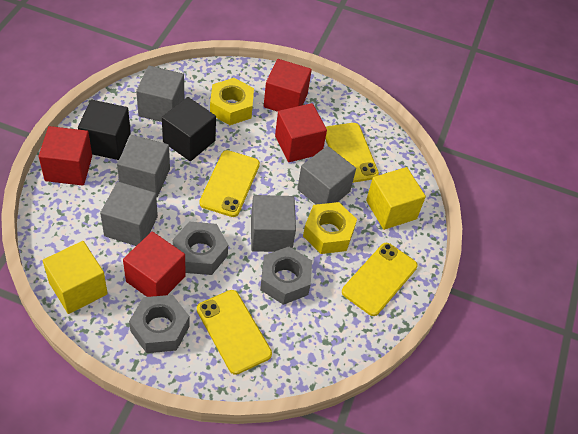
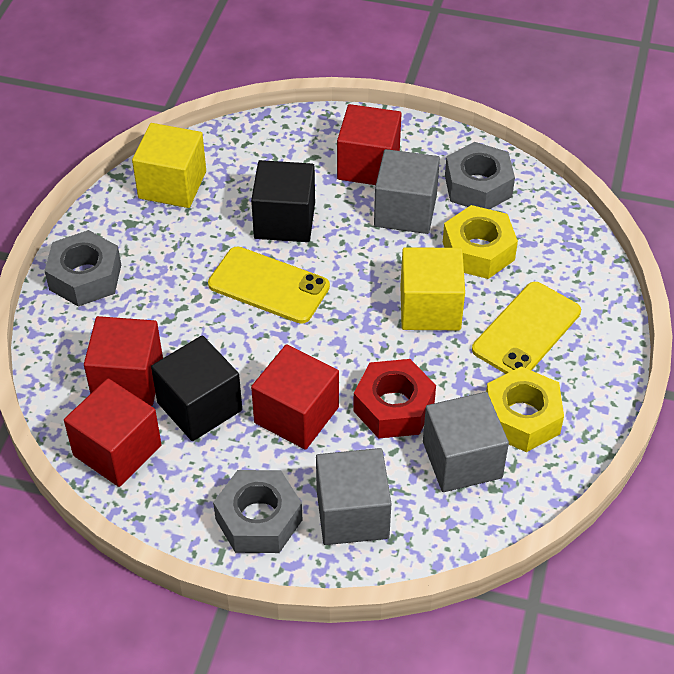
grey cube: [100,182,158,246] [117,135,170,198] [136,66,184,122] [251,195,296,252] [297,146,356,204] = 5 -> [316,448,391,545] [374,149,440,234] [423,392,509,492] = 3
red nut: none = 0 -> [353,359,436,439] = 1
yellow phone: [197,290,272,375] [199,150,260,217] [325,123,379,183] [342,243,418,316] = 4 -> [208,247,330,324] [472,282,581,374] = 2

